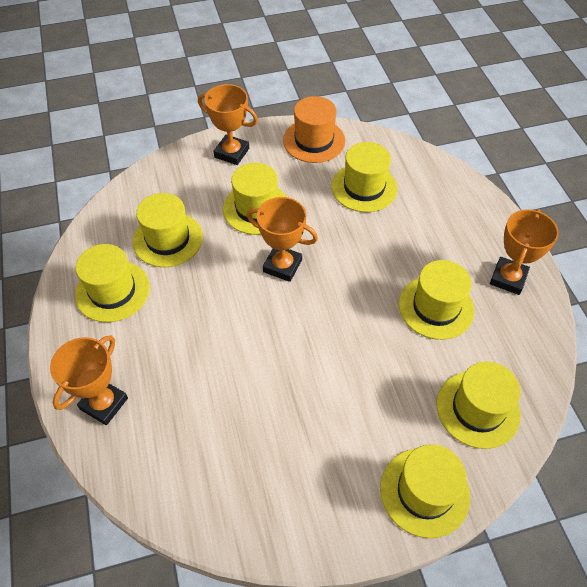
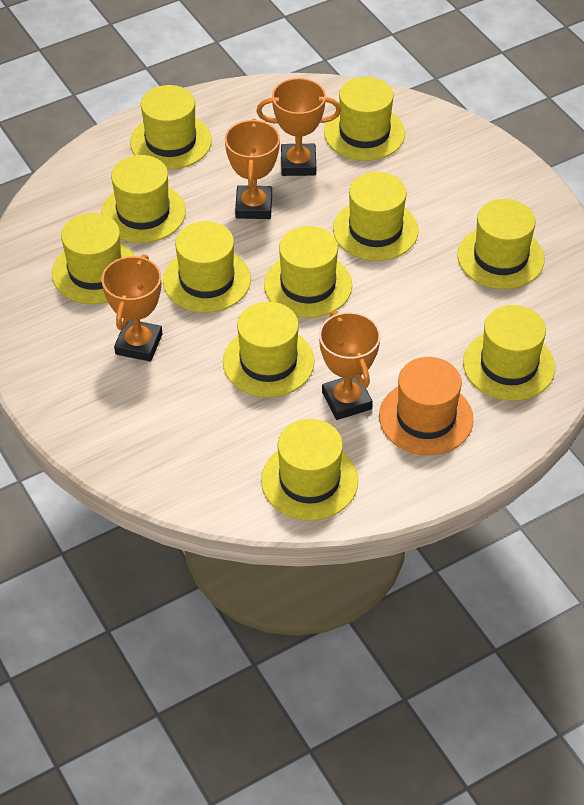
yellow hat: [75,244,150,322] [132,193,203,267] [223,163,287,235] [331,142,397,212] [380,444,470,538] [399,260,474,340] [436,361,521,449] = 7 -> [52,213,135,304] [101,155,186,243] [130,85,212,170] [163,221,251,313] [223,302,315,397] [261,419,358,521] [264,226,352,318] [324,77,405,161] [333,172,419,261] [457,199,545,289] [463,305,555,401] = 11

